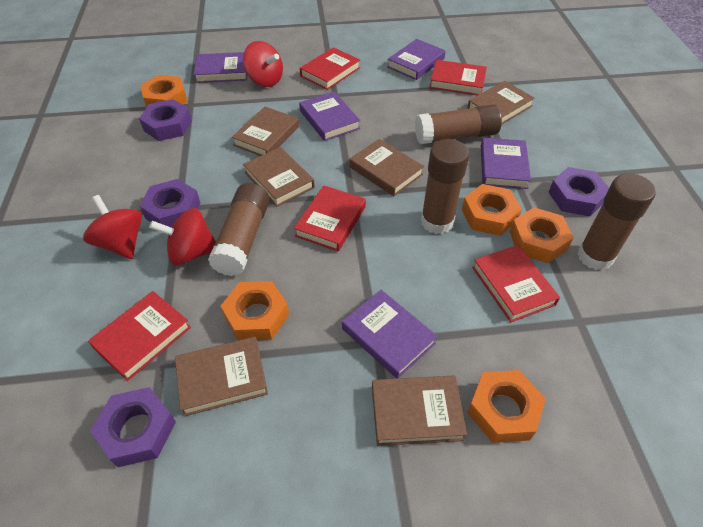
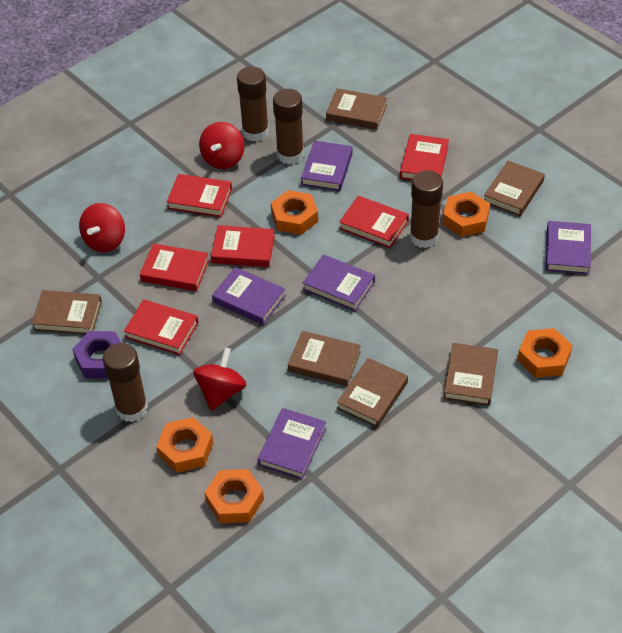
purple nut: [90,387,176,467] [139,99,192,141] [140,179,200,228] [548,167,609,216] = 4 -> [72,331,121,378] = 1
red book: [88,291,191,381] [294,185,366,252] [300,47,360,90] [429,60,487,95] [472,245,560,322] = 5 -> [124,299,198,355] [140,243,209,291] [167,174,232,217] [211,225,275,267] [339,196,409,248] [400,134,449,180] = 6

